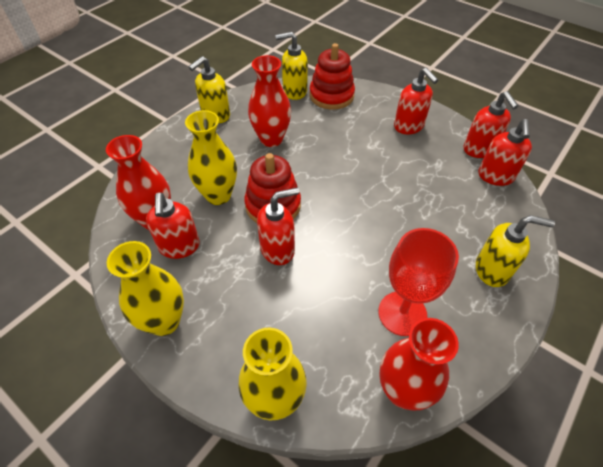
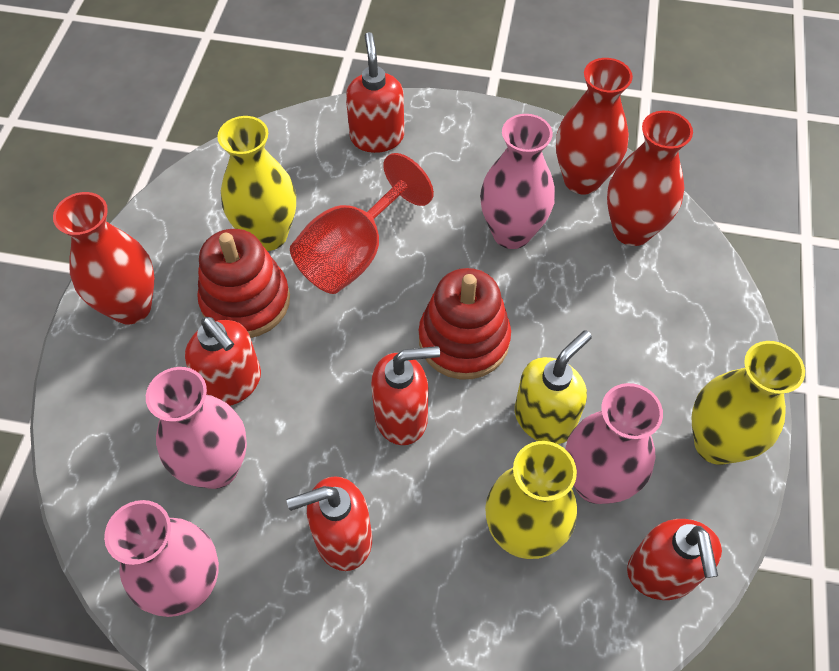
pink vase: none = 0 -> [104,500,219,617] [146,367,247,489] [480,114,555,249] [565,383,663,504] = 4
yellow soap dispenser: [189,56,230,123] [275,32,308,100] [476,215,555,287] = 3 -> [515,330,592,444] = 1

